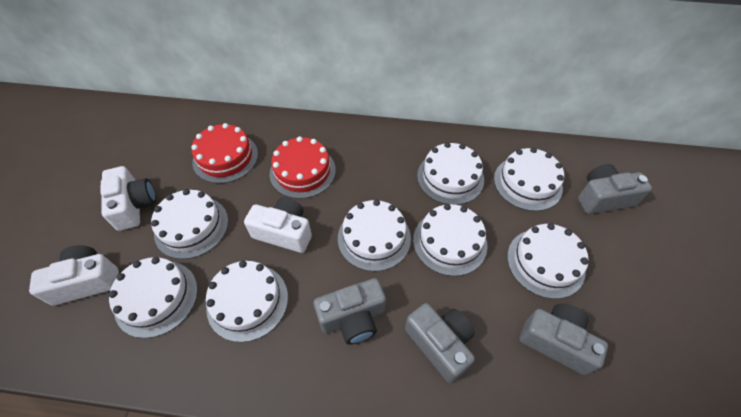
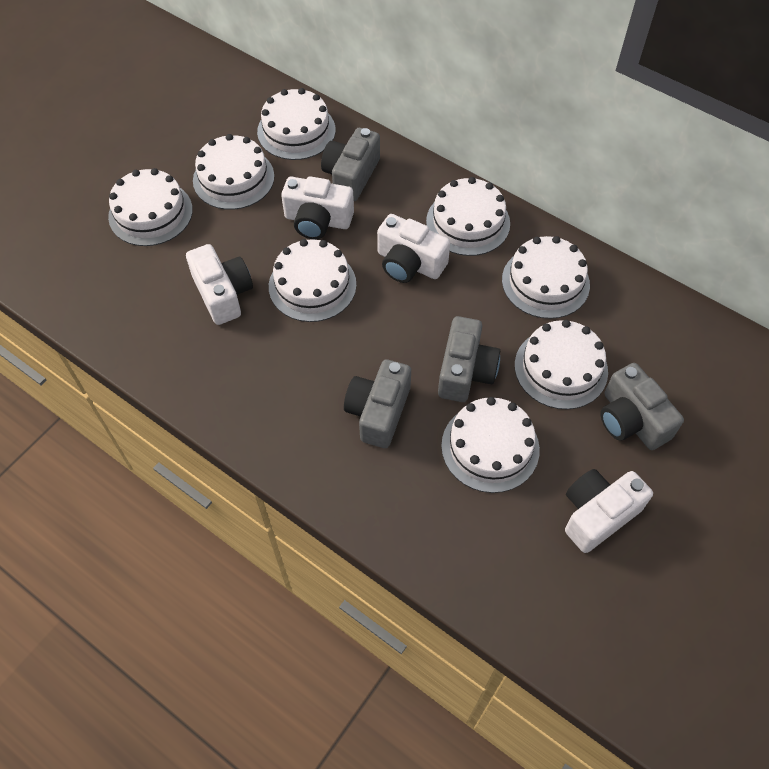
red cake: [191,123,258,183] [270,136,336,199] = 2 -> none = 0
white camera: [29,245,119,306] [101,166,156,231] [244,198,312,253] = 3 -> [186,244,253,325] [281,176,354,240] [377,214,450,283] [565,469,653,553] = 4

